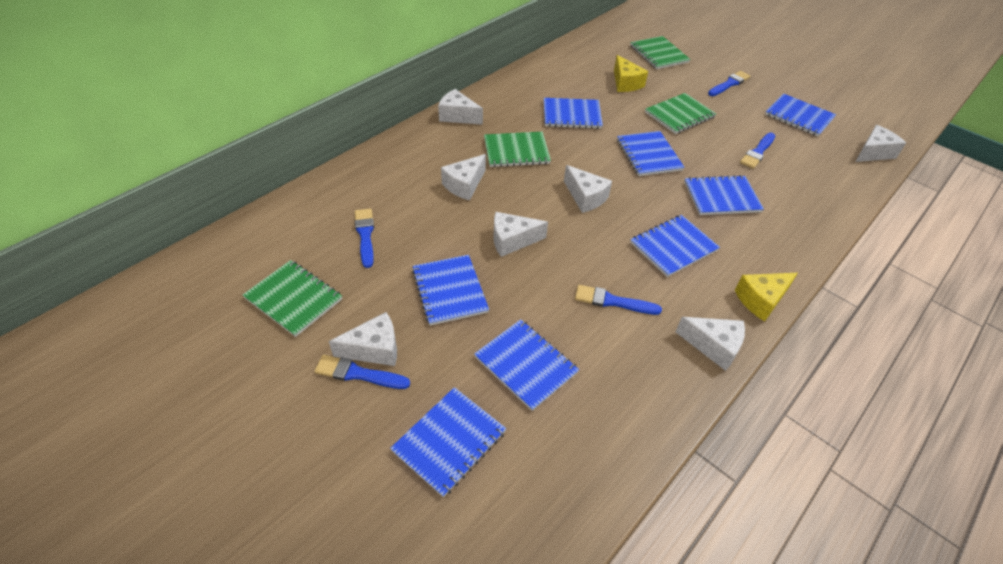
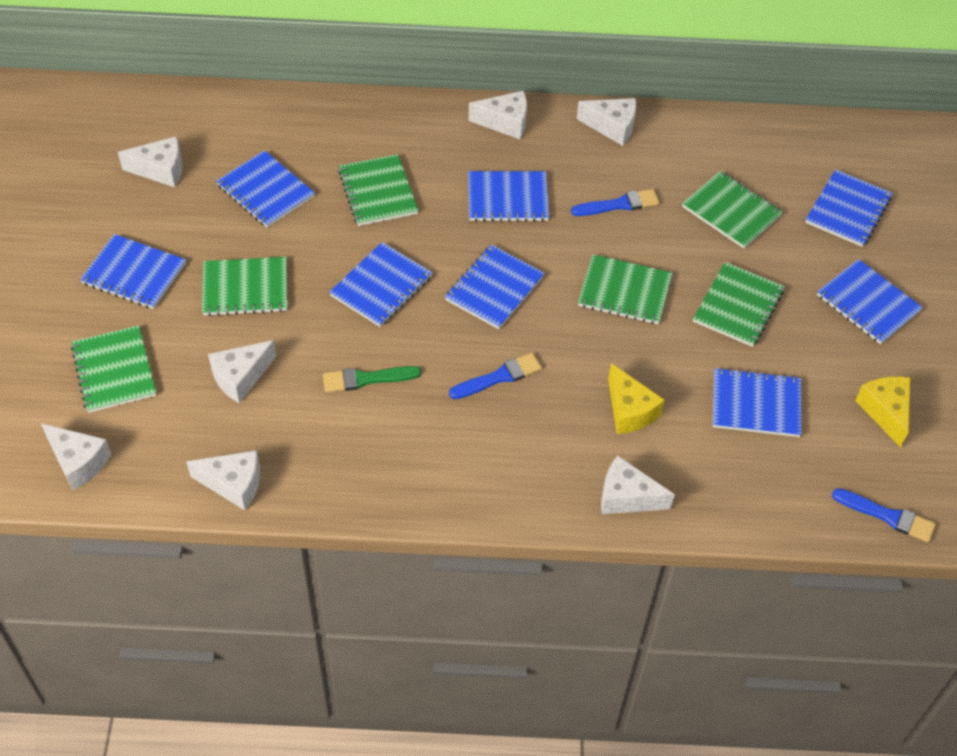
blue brush: [315,355,410,389] [355,209,374,268] [575,285,662,315] [708,71,750,96] [740,133,775,169] = 5 -> [449,353,542,399] [571,189,659,216] [832,488,936,542] = 3
green brush: none = 0 -> [323,366,421,392] = 1
green notebook: [243,260,342,337] [484,132,551,167] [630,36,691,69] [645,93,716,134] = 4 -> [71,325,156,413] [202,257,287,316] [338,154,419,226] [578,254,672,324] [682,171,783,248] [693,262,785,347] = 6

